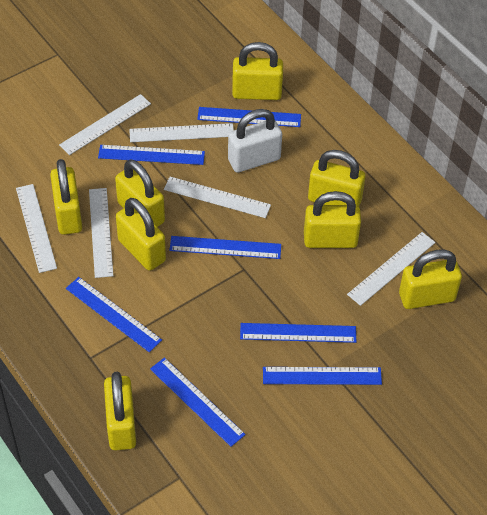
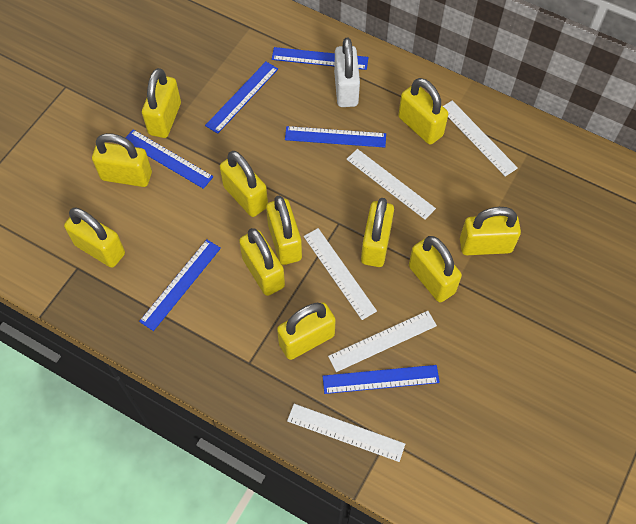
blue ruler: [66,277,162,352] [98,145,205,165] [150,357,245,447] [169,236,281,259] [197,107,301,127] [240,323,356,343] [263,367,382,385] = 7 -> [125,130,213,189] [139,240,221,331] [205,62,278,134] [272,47,368,70] [285,126,386,148] [323,365,440,394] = 6
white ruler: [16,184,57,273] [59,94,151,155] [89,188,113,278] [129,123,234,142] [164,177,271,218] [347,232,435,306] = 6 -> [287,404,405,462] [304,228,377,320] [328,311,437,372] [346,149,436,220] [443,100,518,177] = 5
yellow padlock: [50,159,82,235] [104,372,136,451] [115,159,165,227] [116,198,166,271] [232,42,283,100] [304,191,361,248] [308,150,365,206] [399,249,462,309] = 8 -> [64,207,125,268] [92,133,152,187] [142,68,181,138] [220,151,268,217] [239,228,285,296] [266,196,302,265] [277,302,336,360] [361,198,394,267] [398,78,448,145] [409,236,462,303] [460,207,521,255] = 11

